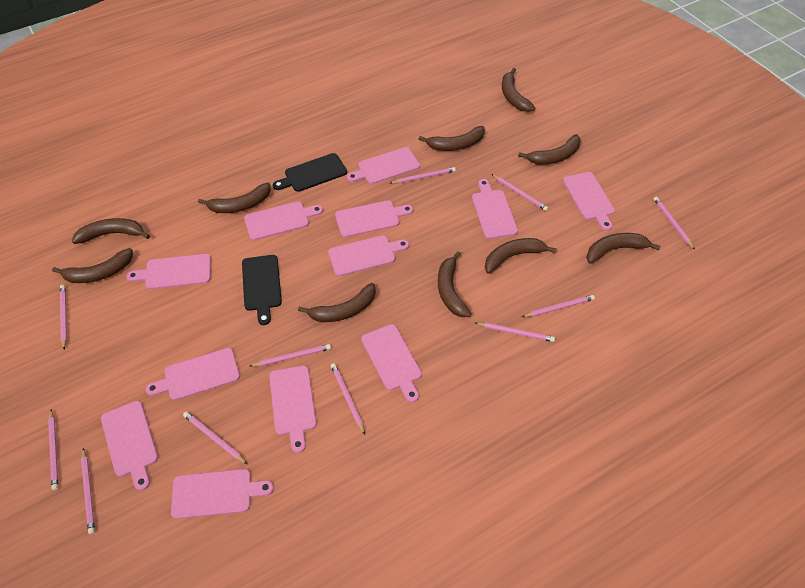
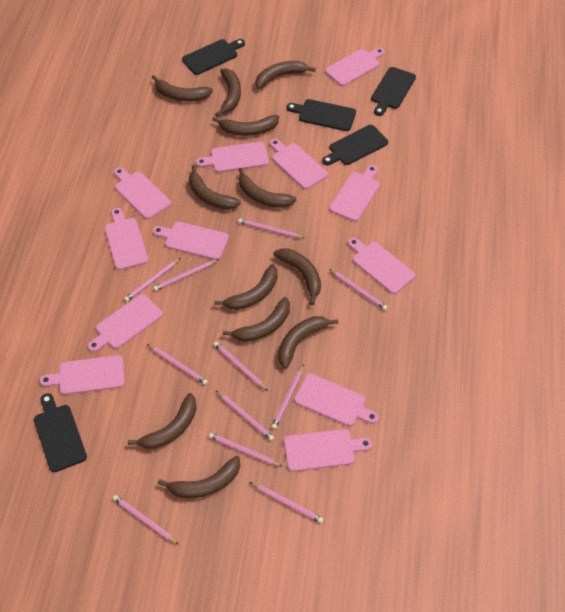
black cutting board: [242,255,282,325] [273,153,347,192] = 2 -> [34,393,87,472] [182,39,245,75] [286,99,356,131] [322,125,388,165] [371,67,416,116] = 5
brown banana: [52,248,133,283] [72,218,150,244] [198,182,271,213] [298,283,376,322] [419,126,485,151] [438,251,471,317] [485,238,556,274] [502,68,535,112] [518,134,581,165] [586,233,660,264] = 10 -> [128,393,197,449] [152,75,213,101] [158,456,240,498] [189,165,241,210] [212,115,279,136] [214,264,278,310] [215,69,241,117] [223,297,290,342] [239,168,296,208] [256,61,316,89] [273,248,321,305] [278,316,338,369] = 12

